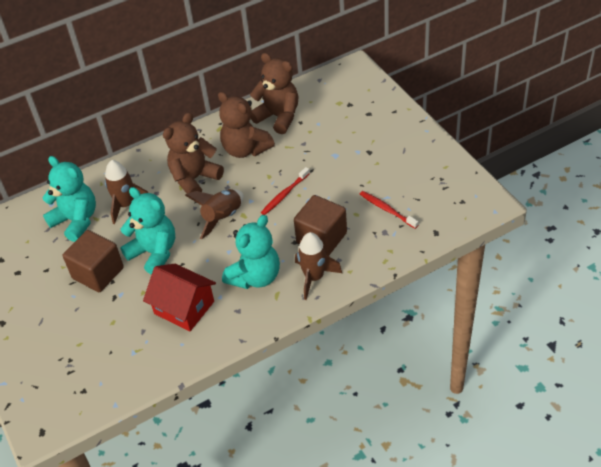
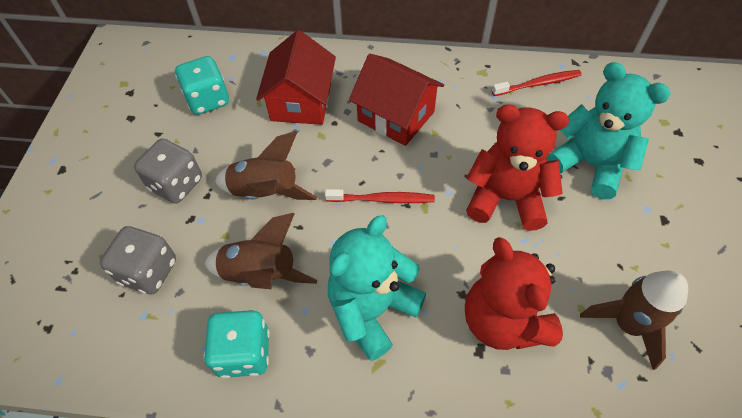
brown cube: [63,230,124,292] [294,195,347,256] = 2 -> none = 0
brown teddy bear: [163,113,224,194] [218,92,275,158] [250,53,299,134] = 3 -> none = 0
grey dice: none = 0 -> [100,226,176,294] [134,138,202,204] = 2
red house: [143,264,216,332] = 1 -> [256,30,336,125] [349,54,444,146] = 2
red teddy bear: none = 0 -> [465,237,563,350] [466,104,569,231] = 2
turquoise dice: none = 0 -> [175,56,229,115] [203,310,270,379] = 2
turquoise teddy bear: [42,156,96,242] [120,187,175,275] [222,215,280,289] = 3 -> [328,215,426,361] [547,62,671,199] = 2

